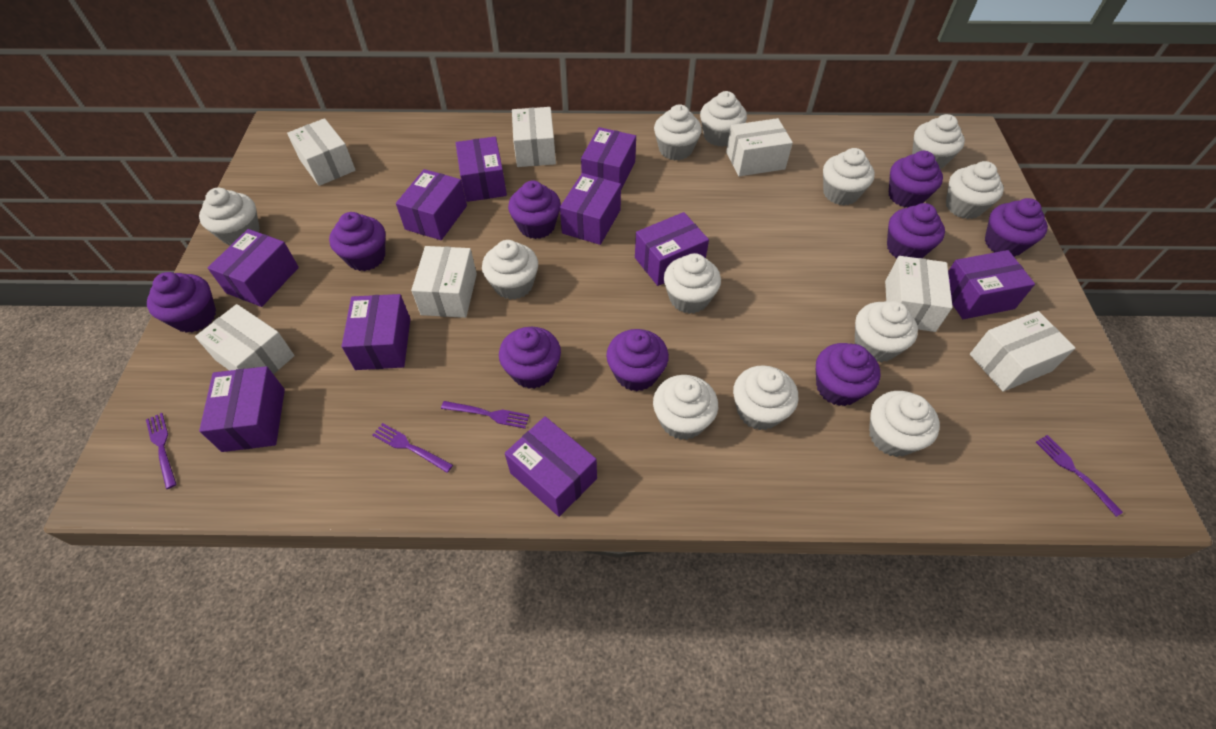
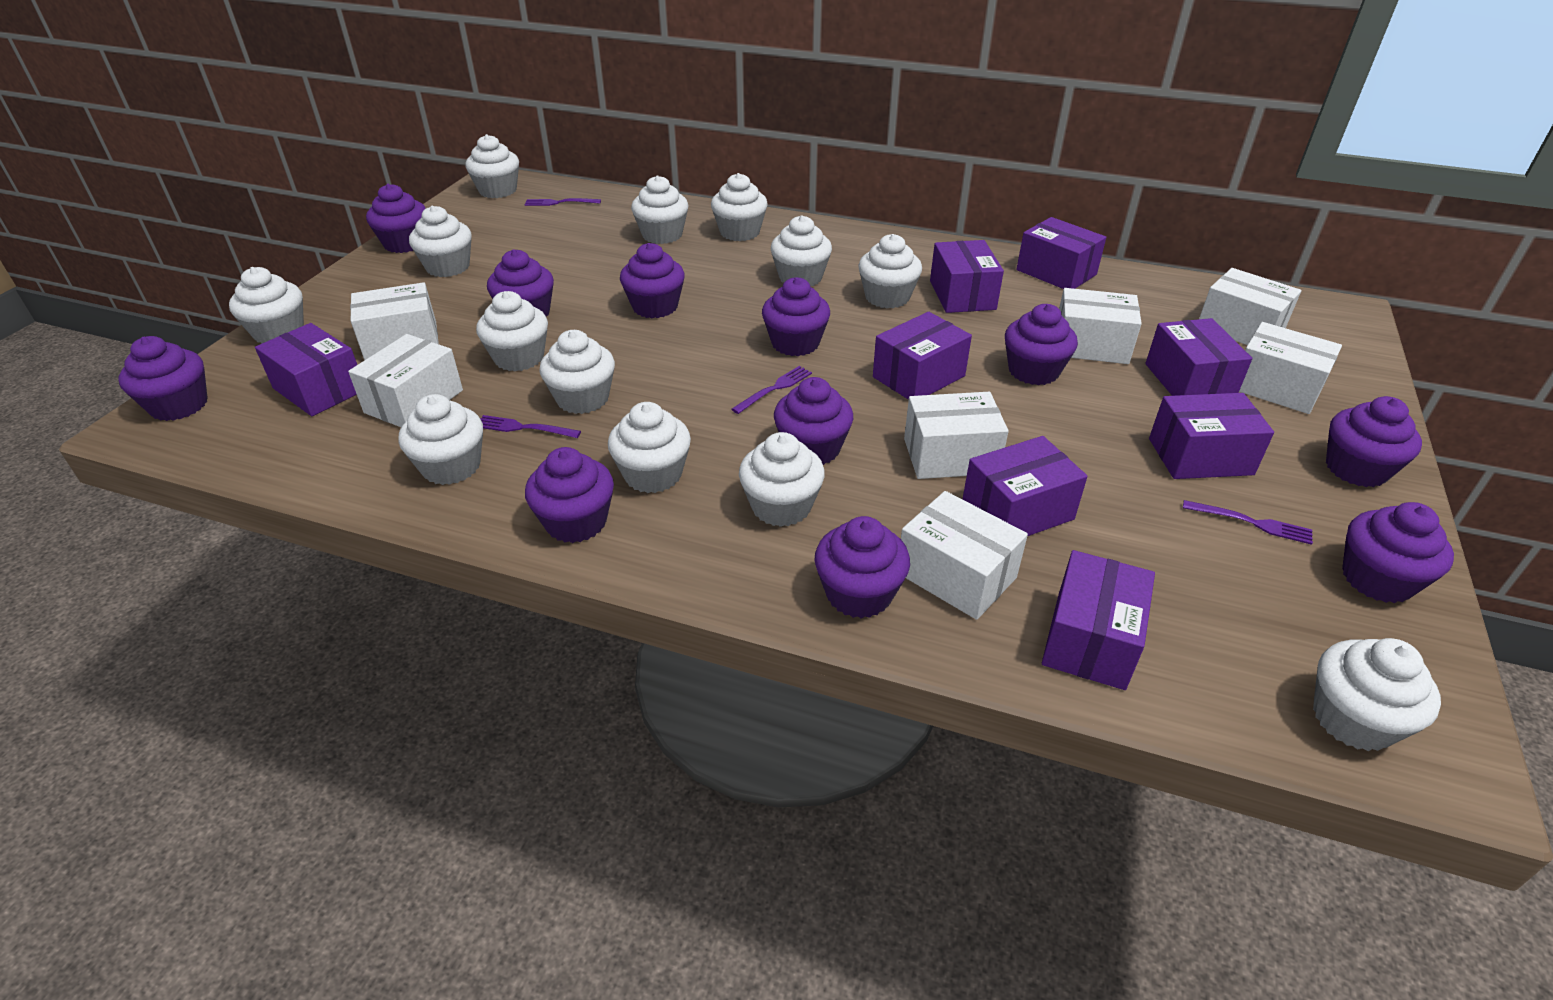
purple box: [199,366,285,452] [208,229,299,307] [342,294,410,370] [396,169,467,240] [456,137,507,202] [505,416,597,517] [560,173,621,245] [581,127,636,190] [635,212,709,286] [948,250,1035,319] = 10 -> [255,323,357,416] [873,312,972,400] [930,240,1004,313] [963,436,1088,536] [1016,217,1106,289] [1042,550,1155,690] [1145,318,1252,396] [1149,393,1274,479] = 8
purple cupcake: [147,272,216,333] [329,212,385,271] [499,327,561,389] [508,180,561,239] [606,329,669,391] [816,343,880,406] [887,203,945,258] [889,151,943,208] [985,198,1048,257] = 9 -> [119,336,208,421] [366,184,426,253] [487,249,554,316] [525,447,614,543] [620,243,685,318] [762,277,830,356] [774,377,853,465] [815,516,910,619] [1005,304,1078,385] [1326,396,1422,487] [1342,502,1454,603] = 11
white cupcake: [199,188,259,246] [482,240,538,300] [653,375,718,440] [654,104,702,160] [664,253,721,314] [700,91,747,147] [733,365,798,430] [823,148,875,205] [855,301,918,362] [869,391,940,457] [912,114,965,169] [946,161,1004,219] = 12 -> [229,267,304,343] [399,394,483,485] [409,206,472,277] [465,134,519,198] [476,291,548,371] [539,330,615,414] [608,402,691,493] [631,175,689,244] [711,173,768,241] [739,432,825,527] [771,215,832,287] [858,234,922,308] [1313,638,1441,751] = 13

